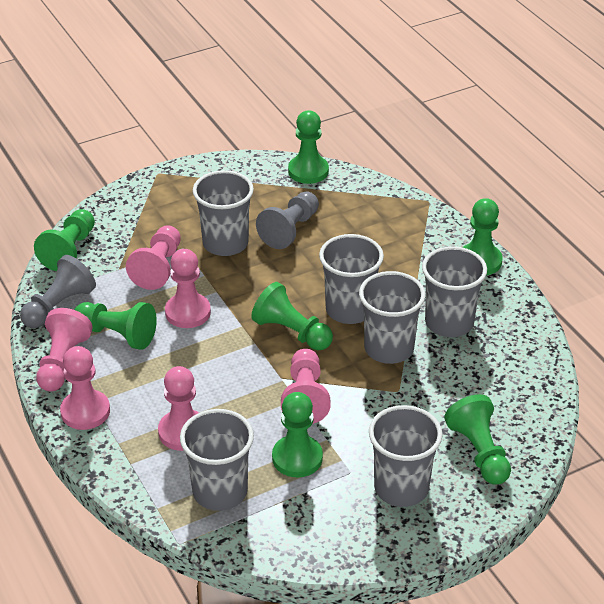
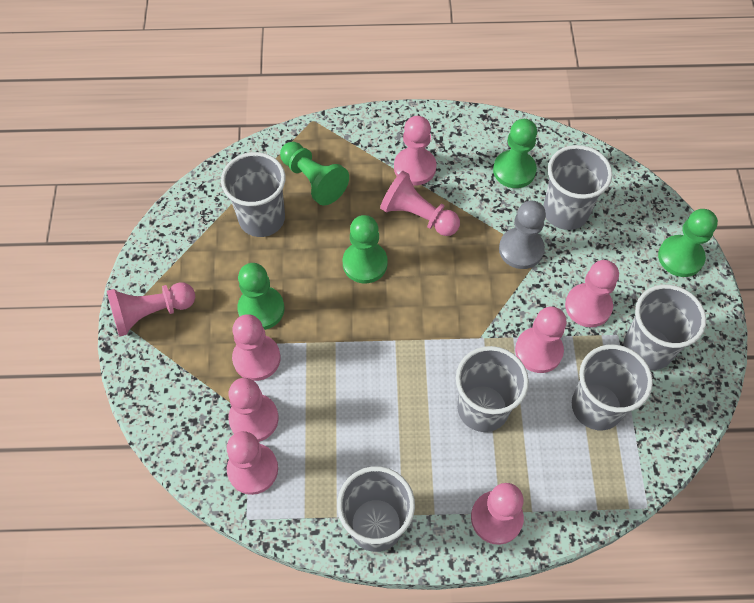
green pawn: [34,209,95,271] [75,302,157,350] [251,282,333,350] [272,392,323,477] [288,110,329,184] [444,394,511,485] [462,198,503,275] = 7 -> [237,263,284,330] [280,142,349,205] [343,215,388,284] [493,119,537,188] [658,209,718,277] = 5
grey pawn: [20,255,96,328] [256,191,319,249] = 2 -> [499,201,546,269] = 1
pink pawn: [36,308,93,392] [60,346,110,430] [126,225,181,290] [158,366,199,451] [165,249,211,328] [281,349,330,424] = 6 -> [107,283,195,337] [227,431,278,495] [228,378,279,442] [232,314,281,381] [380,171,460,236] [394,116,436,185] [471,483,524,545] [515,306,567,373] [565,260,619,327] = 9

